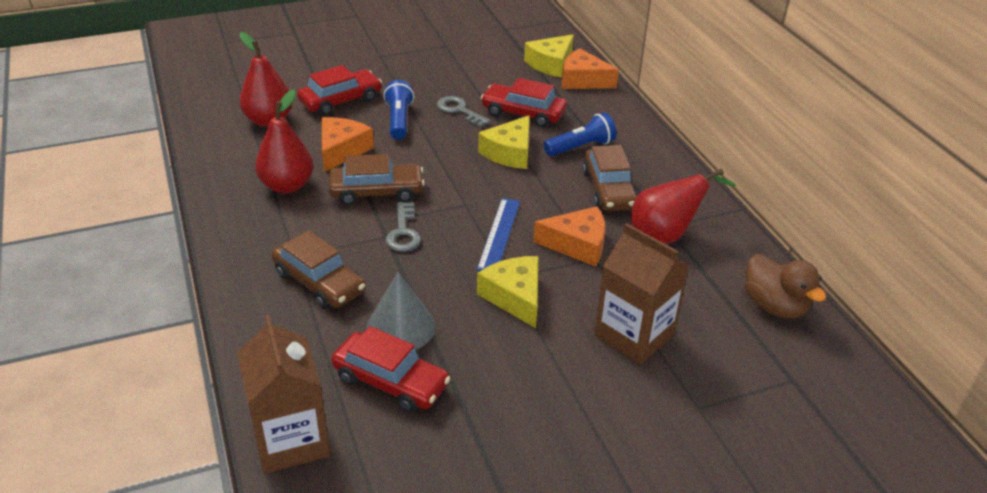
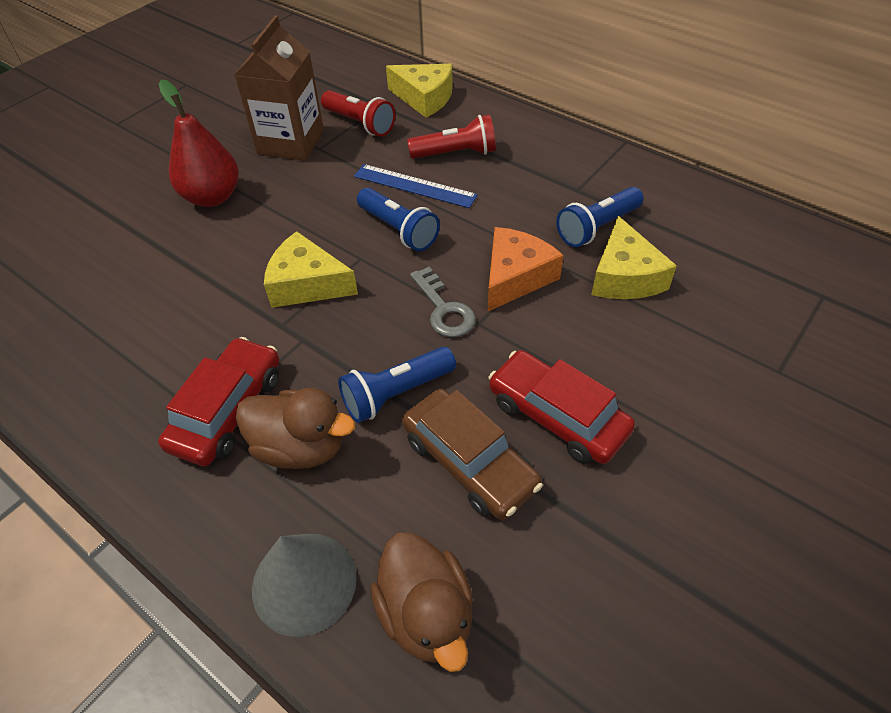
blue flashlight: [383,80,414,140] [543,112,616,156] = 2 -> [338,347,456,423] [357,188,440,251] [556,187,644,247] = 3
brown car: [271,230,366,309] [329,154,425,205] [583,145,638,211] = 3 -> [402,389,543,520] = 1
brown carton: [237,315,330,474] [594,223,689,365] = 2 -> [235,15,324,161] = 1
brown duck: [745,254,826,319] = 1 -> [236,388,355,469] [370,532,473,672] = 2
grey key: [385,202,421,252] [437,96,491,127] = 2 -> [410,267,476,337] = 1
orange cheese: [322,117,374,172] [534,206,605,267] [562,48,619,89] = 3 -> [488,227,564,311] = 1
red car: [297,65,382,115] [331,326,451,412] [481,78,567,127] = 3 -> [158,337,279,466] [488,350,635,464] = 2
red flashlight: none = 0 -> [321,90,395,137] [407,115,496,159] = 2
red pear: [239,32,293,127] [255,89,313,193] [630,168,736,244] = 3 -> [159,79,239,207] = 1

